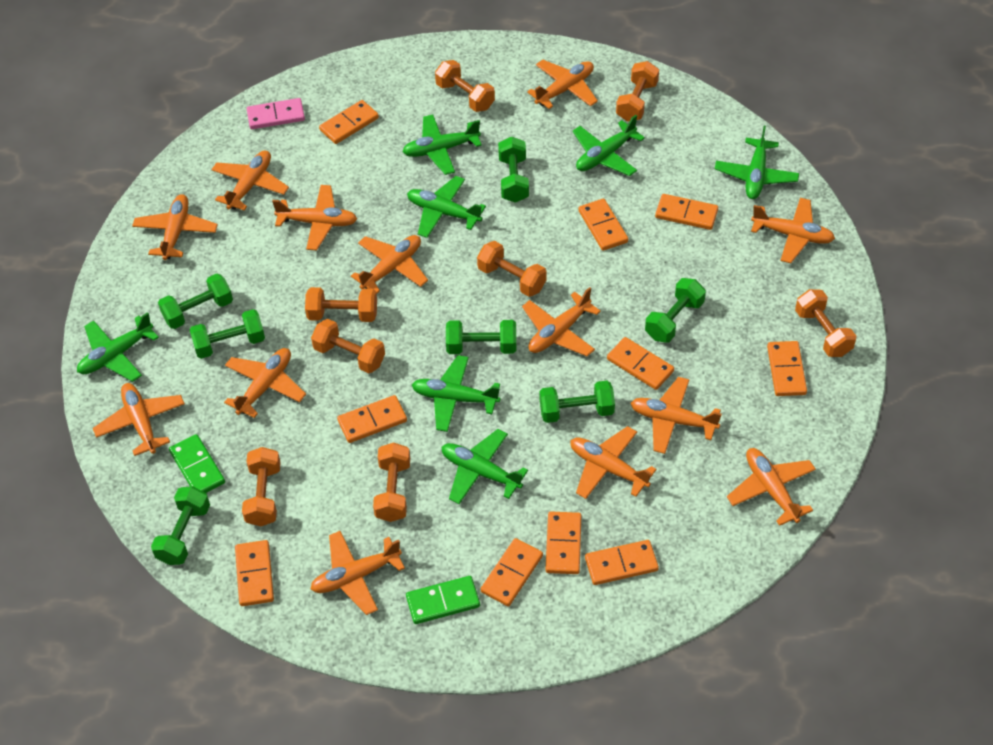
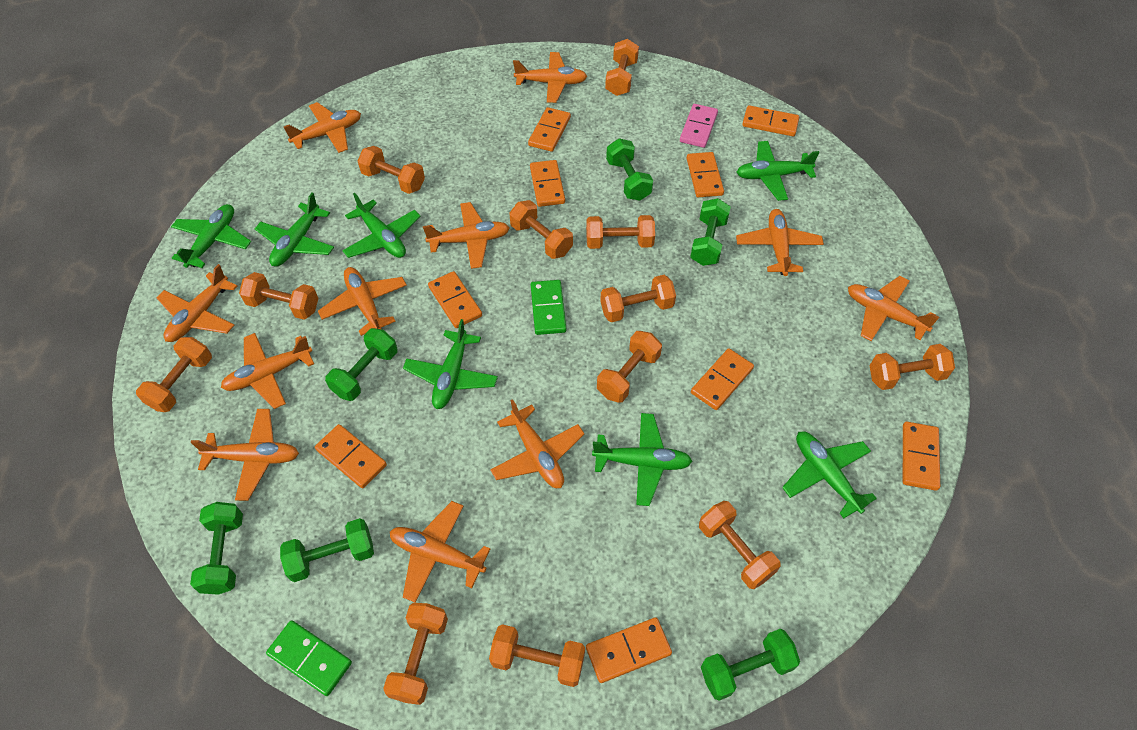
green dumbbell: [151,486,210,565] [158,273,233,329] [190,309,265,359] [446,320,516,354] [498,137,529,203] [540,381,615,423] [645,278,706,343] = 7 -> [190,502,243,595] [280,518,374,582] [325,328,397,401] [606,138,653,201] [690,198,731,266] [701,629,800,701] = 6
orange domino: [235,540,274,606] [319,100,379,144] [337,395,407,443] [481,538,543,606] [546,512,582,574] [579,198,628,251] [585,540,659,585] [607,337,674,390] [655,194,718,230] [767,341,807,396] = 10 -> [315,424,387,488] [428,271,482,328] [528,107,571,152] [530,160,565,207] [586,617,672,683] [687,152,724,197] [691,348,754,410] [742,105,799,136] [903,422,940,491] = 9
orange dumbbell: [242,447,281,526] [305,287,377,322] [311,319,385,373] [373,442,410,522] [435,60,495,112] [477,241,547,297] [616,61,659,122] [795,289,856,357] = 8 -> [136,337,212,412] [239,272,319,320] [358,146,425,194] [383,603,448,705] [489,624,585,687] [509,200,573,259] [586,215,655,249] [597,331,662,403] [600,275,676,322] [605,39,639,96] [699,501,780,589] [870,344,955,390] = 12
orange plane: [93,383,185,456] [132,194,218,260] [211,150,289,211] [224,348,306,418] [272,185,357,250] [311,531,405,615] [351,235,428,294] [522,287,601,356] [527,60,598,109] [570,426,656,499] [631,377,722,454] [727,448,816,526] [751,198,835,263] = 13 -> [157,264,238,342] [191,409,299,501] [221,333,314,409] [284,102,361,153] [318,267,407,336] [390,501,490,602] [423,202,509,269] [490,399,585,488] [513,52,587,103] [736,209,824,276] [848,276,939,341] = 11

